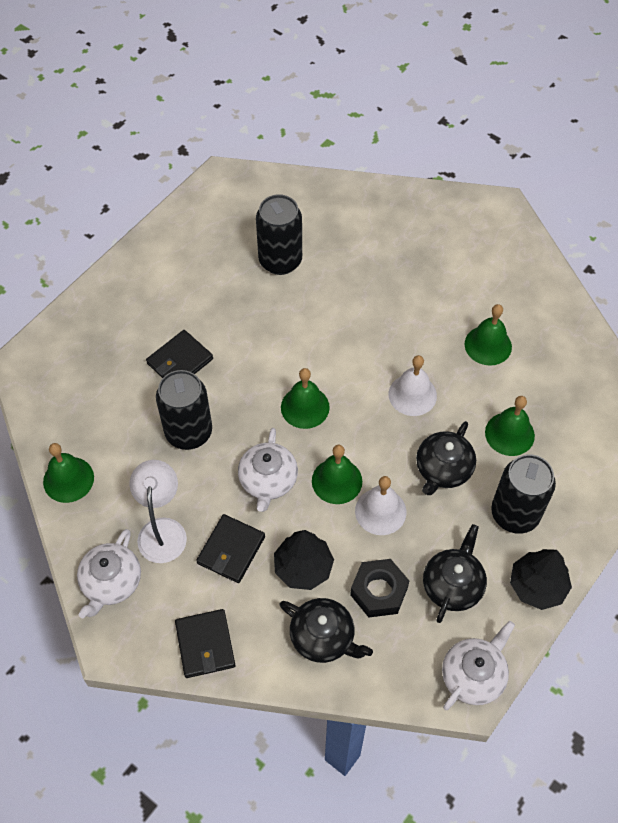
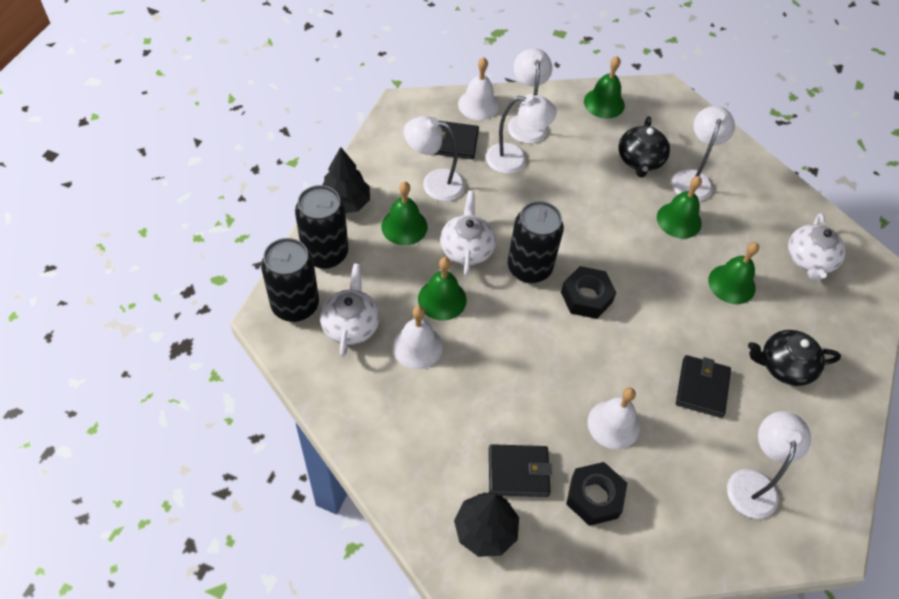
black nut: [350,559,409,617] = 1 -> [561,266,617,319] [566,462,627,526] = 2
black teapot: [280,598,373,663] [416,421,476,495] [423,524,487,623] = 3 -> [619,116,670,178] [748,330,841,386] = 2
white bell: [355,476,406,535] [389,355,437,416] = 2 -> [392,306,443,369] [458,57,499,120] [587,388,640,449] = 3
white lamp: [129,460,187,563] = 1 -> [404,116,465,201] [486,94,557,174] [508,48,552,144] [672,106,735,201] [727,411,811,519] = 5

